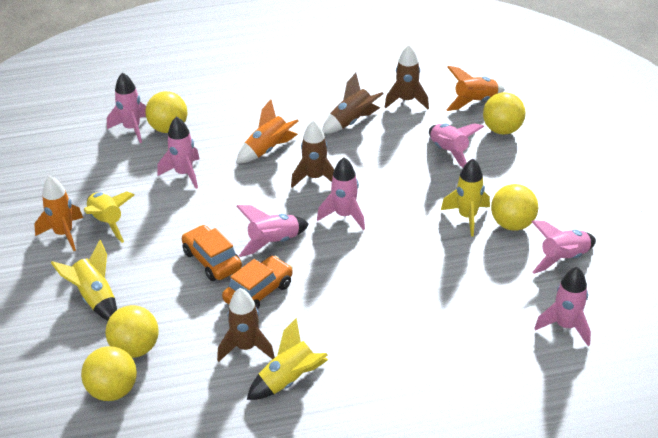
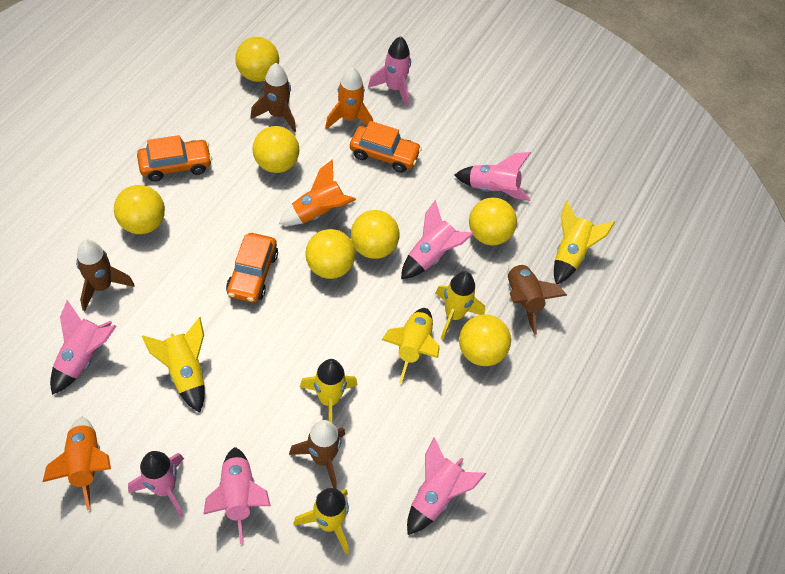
orange car: [182,225,242,281] [222,256,293,309] = 2 -> [137,135,212,182] [226,233,278,303] [350,121,422,173] = 3
yellow ball: [81,346,137,401] [105,305,159,358] [145,91,187,133] [483,92,526,134] [491,184,539,231] = 5 -> [114,185,165,234] [235,37,279,82] [252,126,299,173] [305,229,355,279] [351,210,400,259] [459,315,511,366] [469,197,517,245] = 7
yellow rocket: [51,240,117,321] [84,191,134,243] [247,318,328,400] [441,159,490,237] = 4 -> [142,317,205,413] [294,488,349,554] [300,359,357,423] [382,308,440,384] [435,271,485,340] [554,201,615,284] = 6

